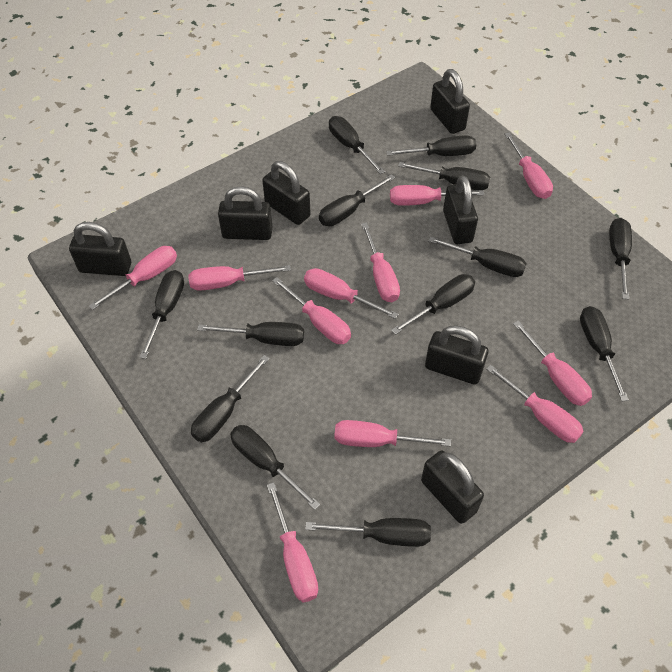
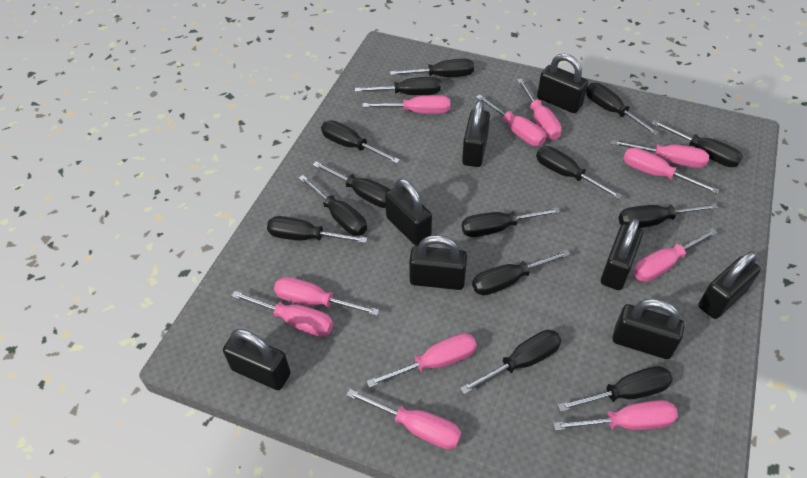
black padlock: [69,222,131,276] [218,186,273,240] [262,161,311,225] [421,450,484,524] [425,325,488,385] [430,69,470,134] [443,175,478,244] = 7 -> [223,329,291,390] [385,178,432,246] [409,235,467,290] [462,100,490,167] [537,53,588,113] [601,218,643,290] [613,299,684,359] [698,251,761,319] = 8
black screwdriver: [139,270,184,359] [191,355,270,443] [197,322,304,346] [230,425,320,510] [305,518,431,547] [319,174,395,226] [329,116,385,174] [386,135,476,156] [391,274,475,335] [398,162,490,190] [428,236,527,277] [580,306,629,401] [609,218,632,300] = 13 -> [267,216,367,243] [298,175,367,236] [313,161,391,208] [321,120,400,164] [355,77,441,95] [390,59,474,77] [460,330,562,395] [462,207,560,237] [472,250,570,295] [536,146,623,199] [557,366,673,412] [586,83,660,136] [619,203,718,228] [651,120,743,167] = 14

